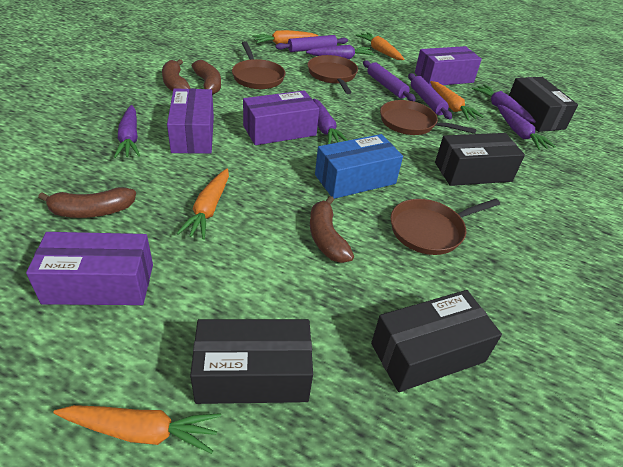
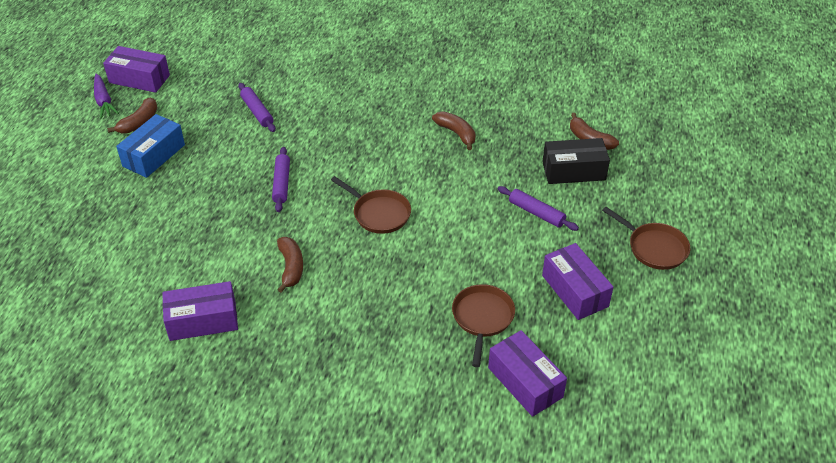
black box: [190,319,313,404] [371,290,502,392] [435,133,525,186] [509,77,578,132] = 4 -> [542,138,610,184] = 1
brown pan: [232,41,285,89] [307,55,358,94] [380,100,477,135] [390,199,500,255] = 4 -> [331,176,411,234] [452,284,515,367] [602,207,690,270] = 3
orange carrot: [53,405,221,454] [176,168,229,240] [252,30,318,44] [355,32,404,60] [430,81,484,121] = 5 -> none = 0
purple carrot: [114,105,140,158] [306,45,375,59] [313,99,348,144] [472,84,536,123] [497,105,556,150] = 5 -> [94,74,119,119] = 1

